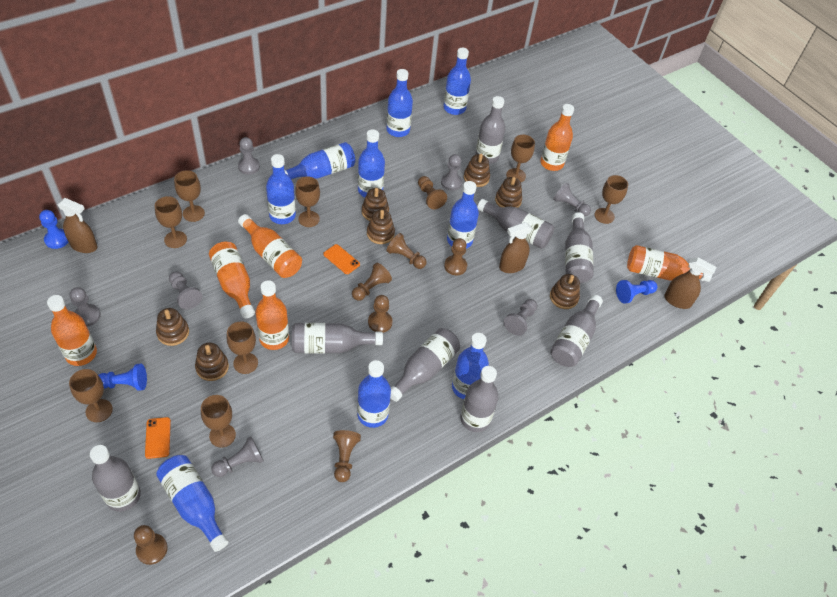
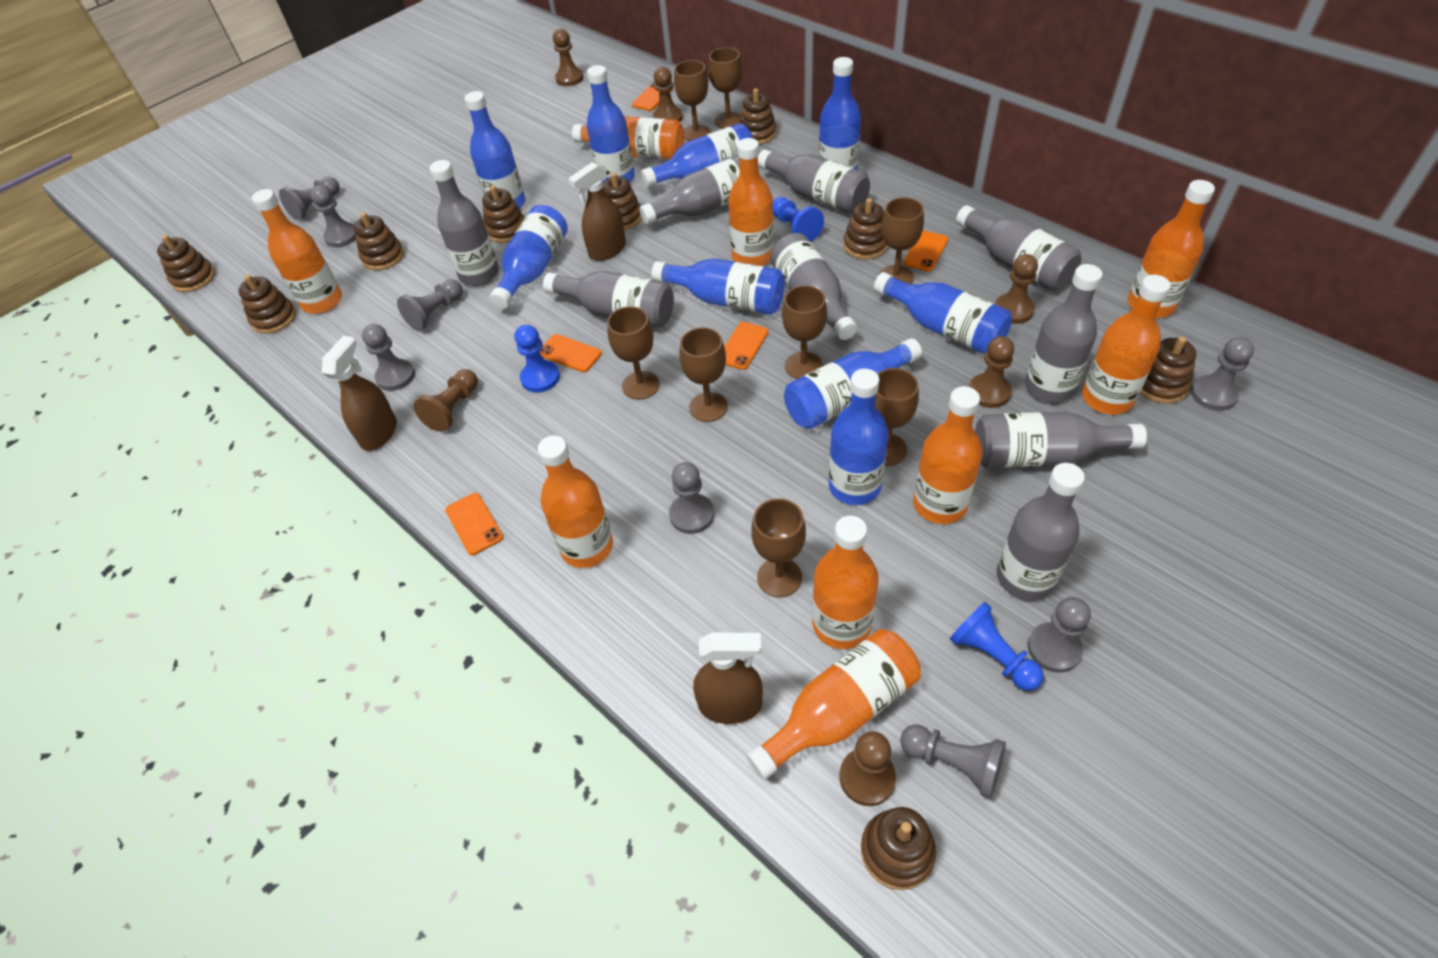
brown pawn: [134,525,168,565] [333,430,361,482] [352,263,392,301] [368,295,392,333] [386,233,427,269] [418,176,447,209] [444,238,467,275] = 7 -> [413,369,478,432] [553,29,584,86] [653,67,683,122] [840,731,896,806] [969,336,1014,408] [995,254,1038,324] = 6
brown stacking toy: [156,308,189,346] [195,343,229,381] [362,188,389,221] [367,210,395,244] [464,154,490,187] [495,177,522,208] [550,274,580,309] = 7 -> [157,235,215,292] [239,274,296,334] [354,212,404,270] [482,185,525,243] [602,173,642,230] [739,88,776,144] [843,198,888,259] [861,807,936,890] [1140,336,1196,404] = 9
grey bottle: [90,445,141,512] [292,323,383,353] [390,328,460,402] [460,366,499,432] [475,96,505,164] [477,199,554,249] [550,295,603,367] [565,212,594,283] = 8 -> [429,160,499,286] [543,271,674,328] [639,155,740,225] [758,150,870,214] [770,233,858,340] [956,205,1081,291] [975,412,1147,467] [997,463,1085,600] [1025,264,1103,403] = 9
grey pawn: [70,287,101,327] [169,271,202,309] [211,436,264,477] [238,137,260,175] [441,154,462,191] [504,299,537,336] [553,183,591,216] = 7 -> [279,177,340,220] [310,185,356,247] [362,324,415,391] [397,279,463,331] [669,462,714,534] [900,724,1006,799] [1028,597,1091,673] [1191,337,1254,411] = 8
orange bottle: [47,295,97,366] [209,242,255,318] [238,214,302,278] [255,280,289,350] [540,104,574,171] [627,245,712,282] = 6 -> [252,189,342,314] [538,436,613,568] [572,116,684,160] [728,138,774,266] [746,629,921,780] [812,515,879,649] [913,386,982,524] [1082,275,1171,415] [1128,180,1215,318] = 9
orange phone: [145,417,171,459] [323,244,360,274] = 2 -> [445,493,503,555] [539,334,602,372] [632,82,673,111] [724,322,769,370] [903,231,949,272] = 5

